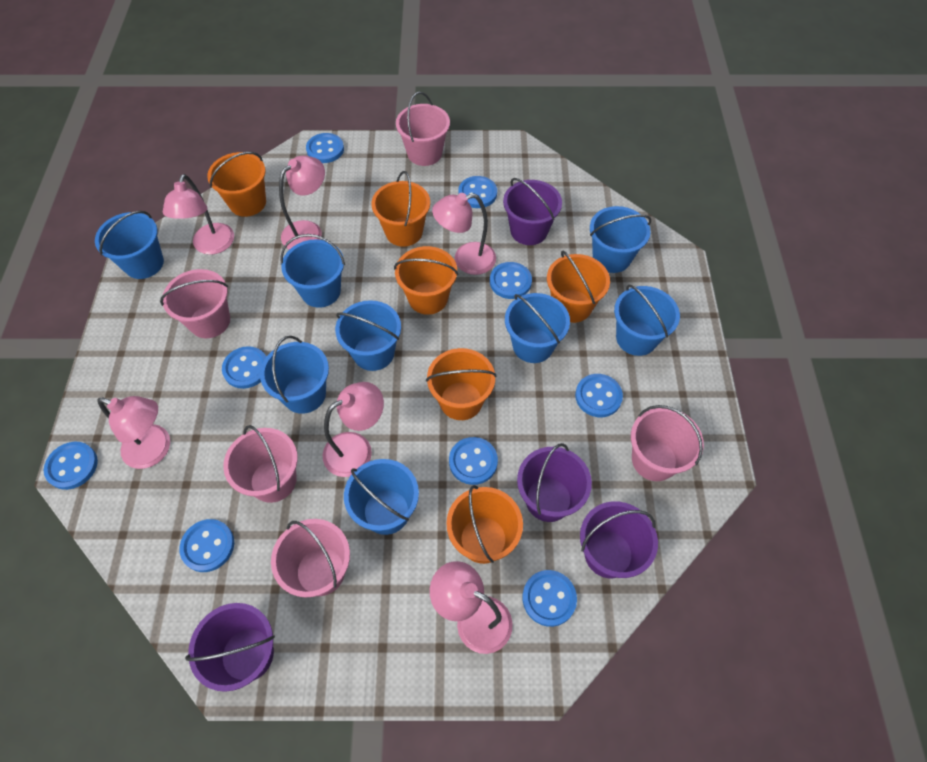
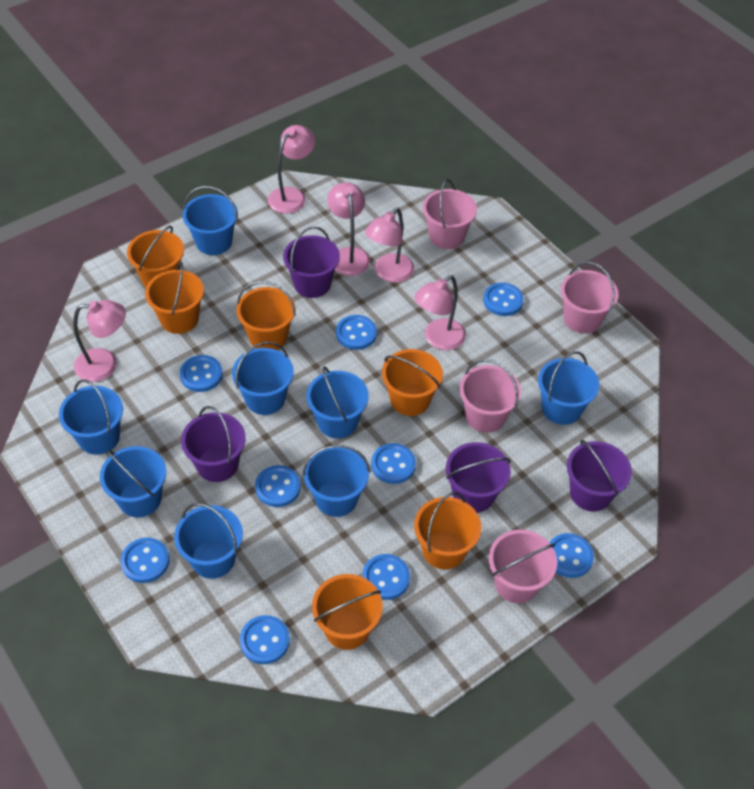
pink bucket: [160,269,230,338] [223,425,298,503] [271,519,350,597] [396,92,450,166] [631,405,704,481] = 5 -> [423,179,477,249] [459,359,521,433] [489,530,557,603] [561,262,619,334] = 4
pink lamp: [97,396,170,469] [163,174,234,255] [279,156,325,250] [323,382,384,477] [430,561,512,654] [432,193,496,275] = 6 -> [73,300,126,382] [268,125,315,214] [327,182,370,276] [365,207,414,283] [414,275,466,350] = 5

